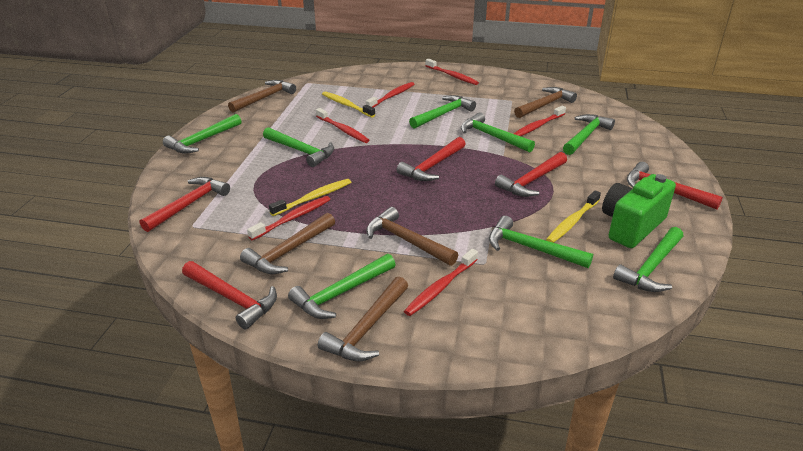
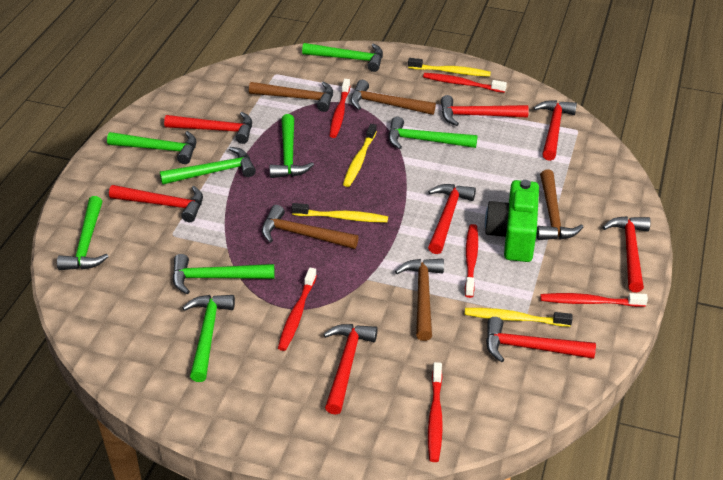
red hammer: [140,177,230,232] [182,261,277,330] [397,137,466,181] [495,152,567,197] [627,162,723,210] = 5 -> [109,185,203,222] [164,112,252,144] [324,324,378,415] [428,184,476,254] [441,95,529,126] [486,317,596,362] [534,100,577,161] [602,216,650,292] = 8
yellow toothbrush: [269,179,351,216] [322,92,375,118] [546,190,601,243] = 3 -> [291,203,388,222] [343,124,377,187] [408,58,491,77] [464,308,573,327] = 4

